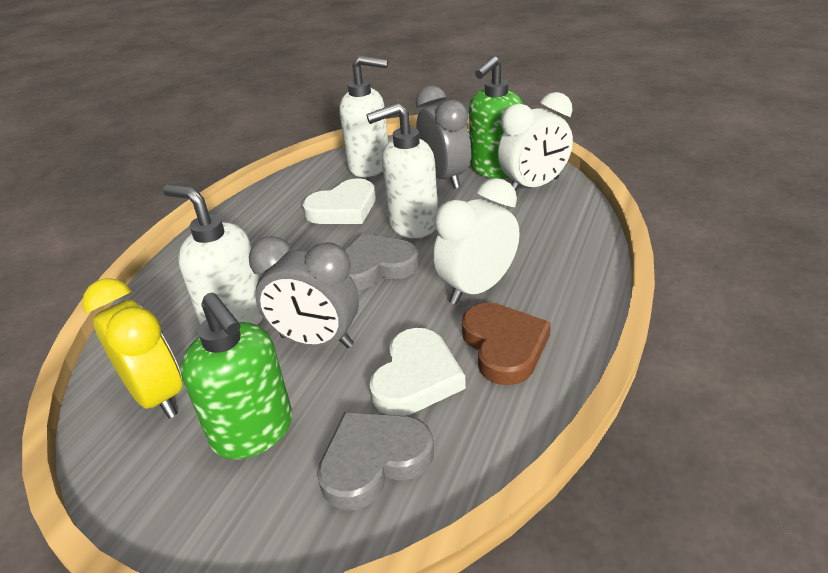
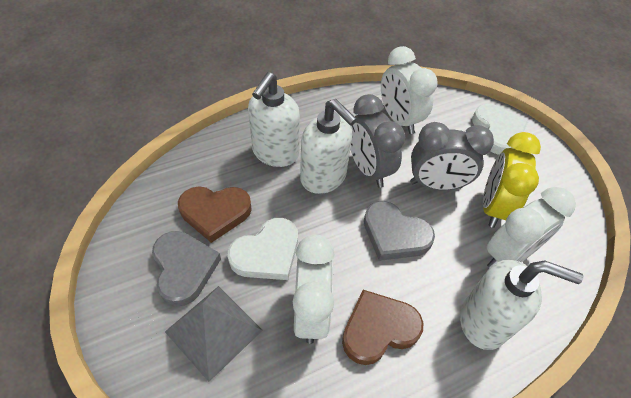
brown heart: [462,303,551,385] = 1 -> [178,186,252,243] [342,290,423,365] = 2
green soap dispenser: [181,292,292,459] [469,56,524,178] = 2 -> none = 0
grey pyramid: none = 0 -> [165,286,263,382] = 1
white clock: [433,178,520,304] [498,92,573,191] = 2 -> [292,235,335,344] [381,46,438,134] [487,187,576,268] = 3

